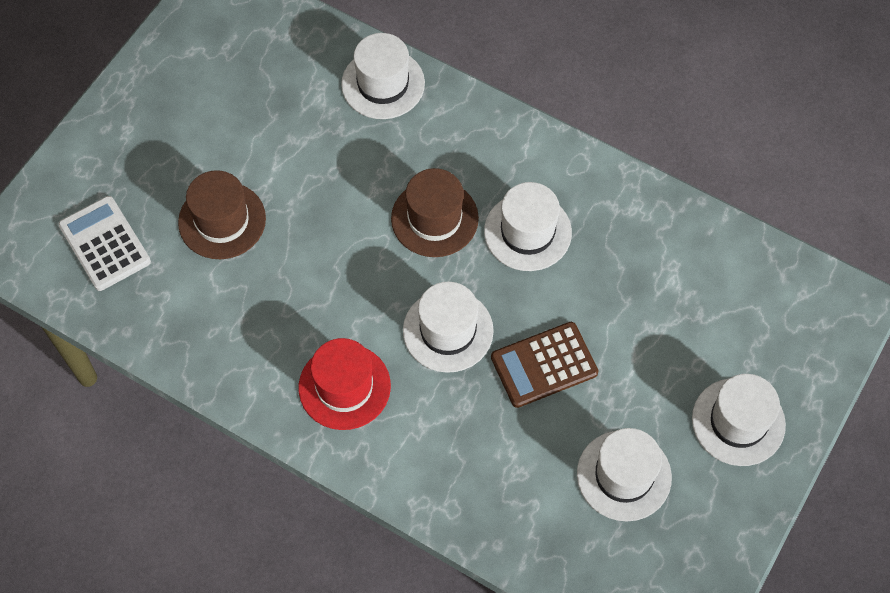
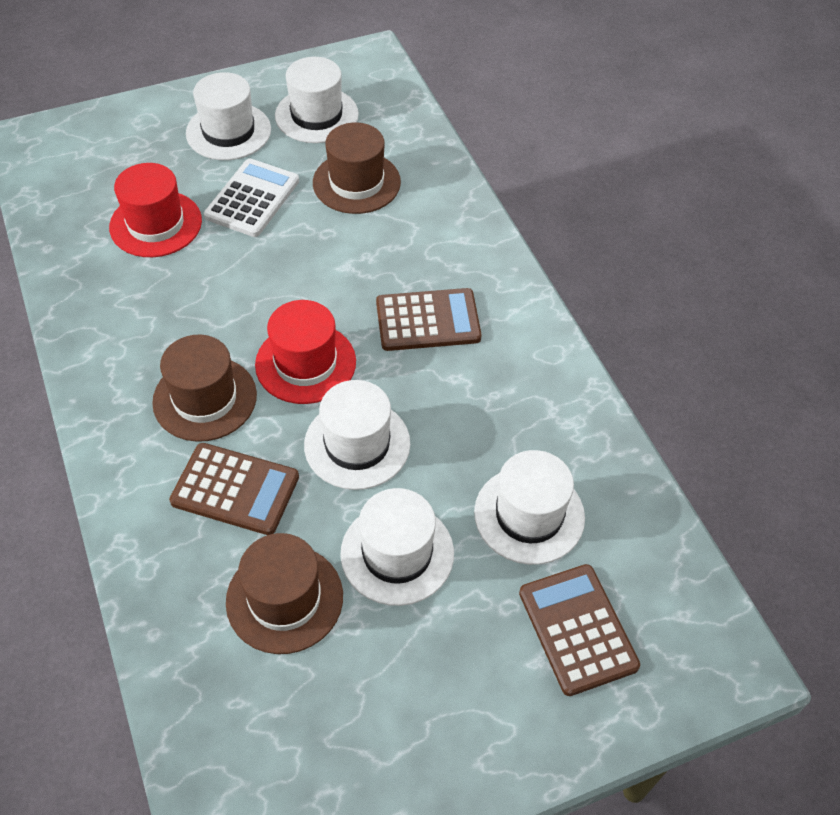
brown calculator: [491,322,599,408] = 1 -> [169,443,299,535] [376,288,482,351] [519,564,640,696] = 3
brown hat: [178,170,266,259] [391,168,479,257] = 2 -> [152,335,257,442] [226,533,343,654] [313,122,401,214] = 3
red hat: [299,338,391,430] = 1 -> [109,163,202,257] [255,300,356,404] = 2

